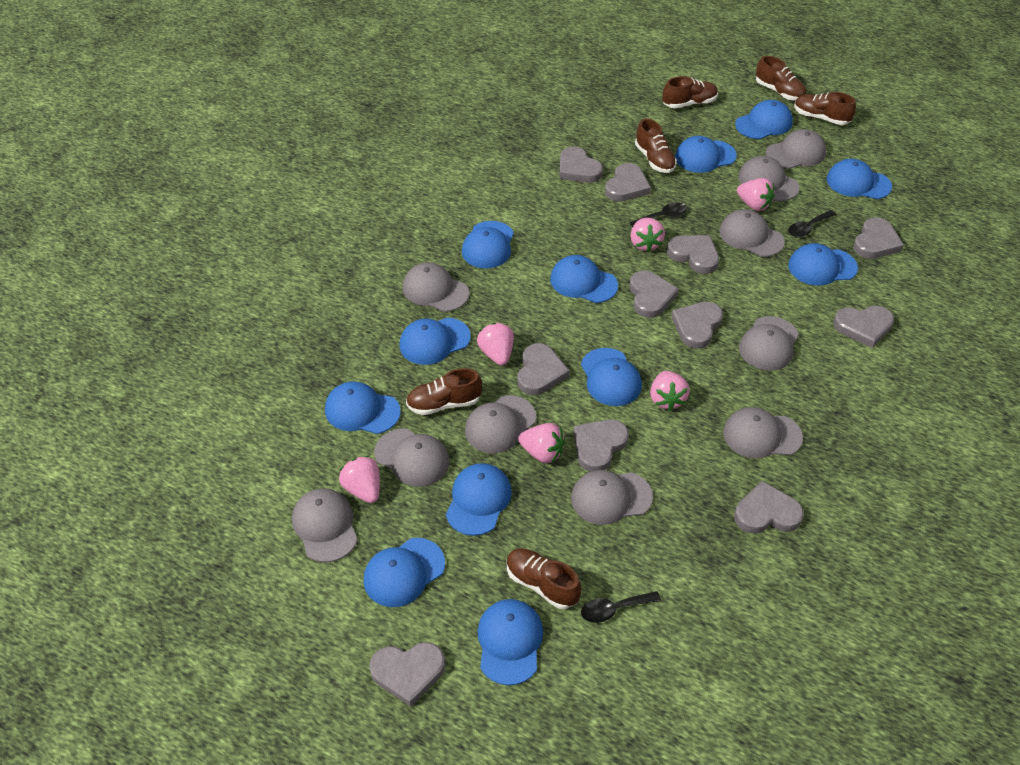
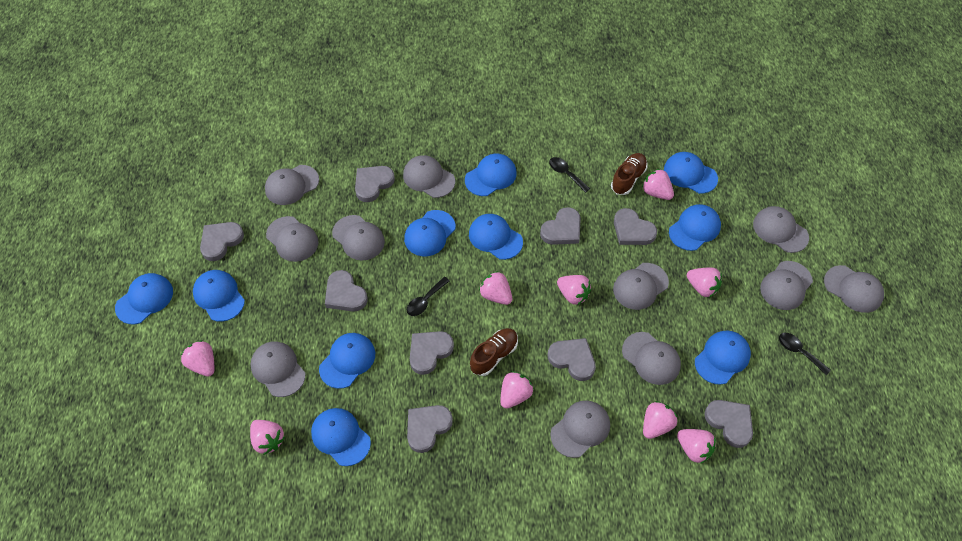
blue cap: [325,381,401,434] [364,538,445,607] [400,317,471,365] [446,463,512,536] [462,221,514,268] [478,599,543,685] [550,255,618,303] [581,348,642,406] [675,136,737,173] [735,100,793,139] [788,243,858,286] [827,159,892,199] = 12 -> [115,273,173,324] [193,270,245,322] [311,408,371,466] [319,333,375,389] [404,210,455,256] [465,154,517,196] [469,214,523,260] [664,152,718,194] [669,204,721,251] [695,330,751,385] = 10
brown shoe: [406,368,482,415] [507,548,581,609] [635,119,677,173] [663,76,718,109] [756,56,806,101] [794,92,856,125] = 6 -> [470,328,518,376] [611,153,648,195] = 2
grey cap: [292,488,358,562] [374,428,449,487] [403,262,469,312] [465,395,536,453] [571,470,653,525] [719,209,785,257] [723,407,803,458] [738,156,800,201] [739,316,799,371] [766,129,826,169] = 10 -> [250,341,306,397] [265,165,319,205] [266,216,318,262] [332,215,385,260] [403,155,455,198] [550,401,610,458] [613,263,669,310] [622,332,681,385] [753,206,809,253] [760,261,813,310] [824,265,884,313] = 11
grey heart: [369,642,445,707] [518,343,570,395] [559,146,603,183] [574,420,629,472] [605,163,651,202] [630,271,679,318] [667,235,719,274] [671,302,723,349] [734,481,804,533] [833,306,894,348] [853,217,904,259] = 11 -> [200,222,244,261] [325,270,368,312] [355,166,395,202] [407,405,453,453] [410,331,454,375] [540,207,581,245] [548,338,596,381] [614,208,657,245] [704,400,753,448] = 9
pink strawberry: [339,456,380,503] [477,323,514,365] [518,423,565,463] [631,218,665,252] [650,371,690,411] [737,178,775,211] = 6 -> [181,340,214,377] [250,420,285,455] [479,271,512,305] [500,371,534,409] [557,275,591,305] [642,169,674,200] [643,401,677,439] [677,429,716,464] [687,268,722,298] = 9

